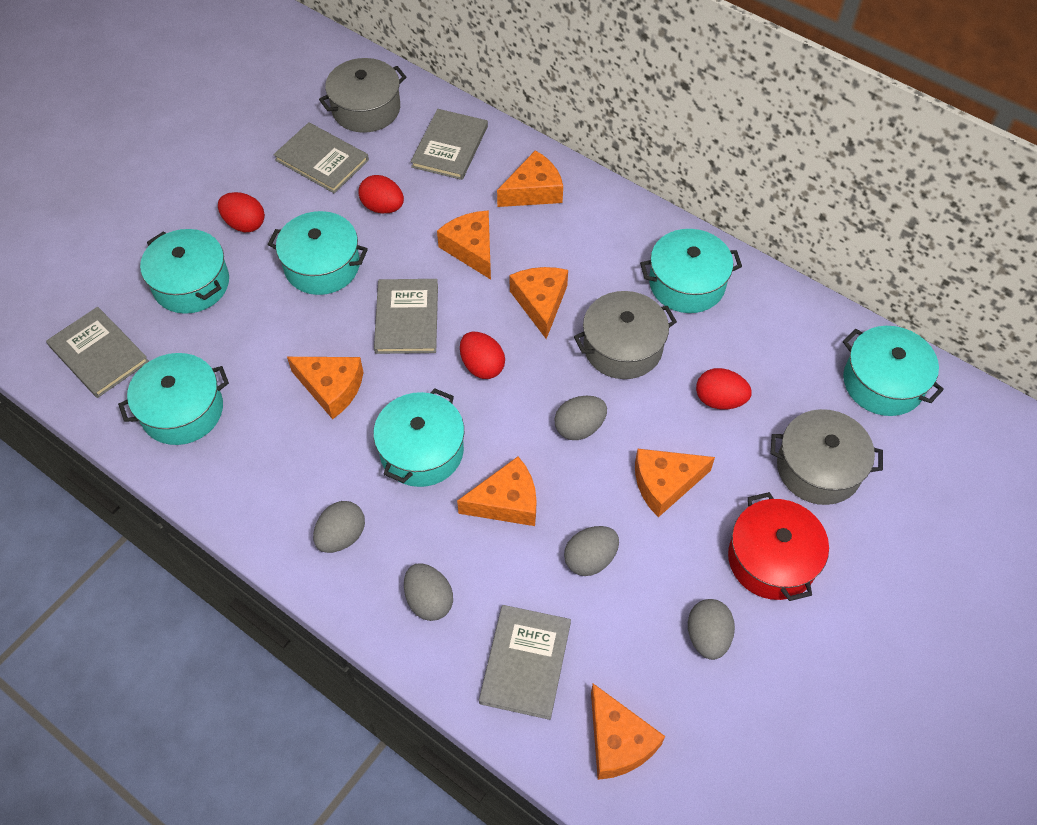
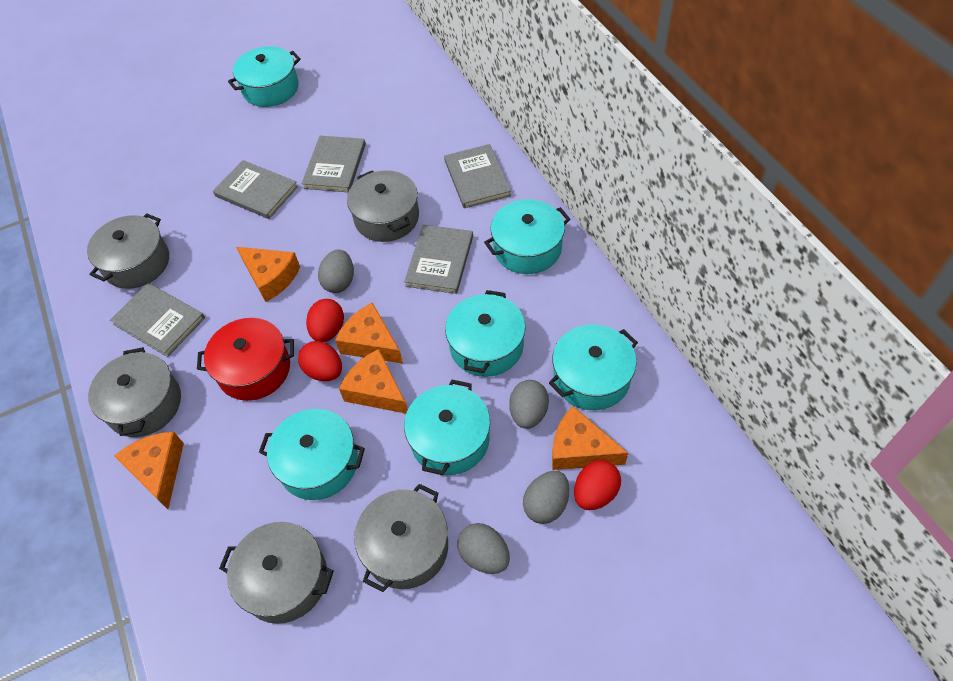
grey egg: [313,501,365,553] [404,563,453,621] [554,396,607,440] [564,526,619,576] [688,599,735,660] = 5 -> [318,250,354,293] [457,523,510,574] [509,380,549,429] [523,471,569,524] = 4
grey pot: [319,58,407,133] [574,291,677,379] [771,409,883,505] = 3 -> [87,213,169,289] [88,347,181,437] [219,522,334,624] [347,170,419,242] [354,484,448,592] = 5
orange cheese: [287,357,364,419] [437,210,491,280] [457,457,537,526] [497,150,563,207] [510,267,568,339] [591,684,665,780] [635,449,715,517] = 7 -> [114,432,184,509] [236,247,300,302] [335,302,403,364] [339,349,408,414] [552,406,628,470] = 5
red egg: [218,192,265,232] [358,175,404,213] [460,332,505,379] [696,368,752,409] = 4 -> [298,341,342,381] [306,299,344,342] [574,460,621,510] = 3

